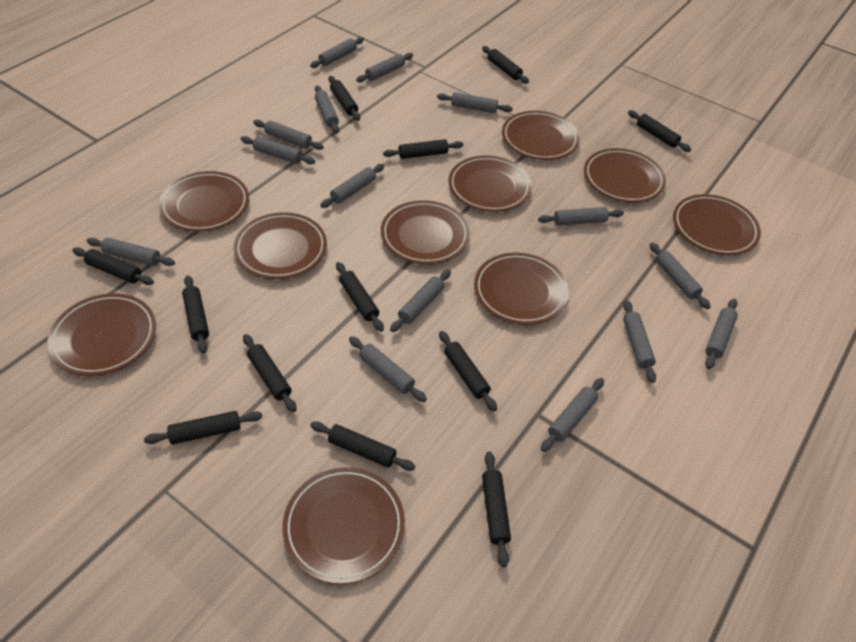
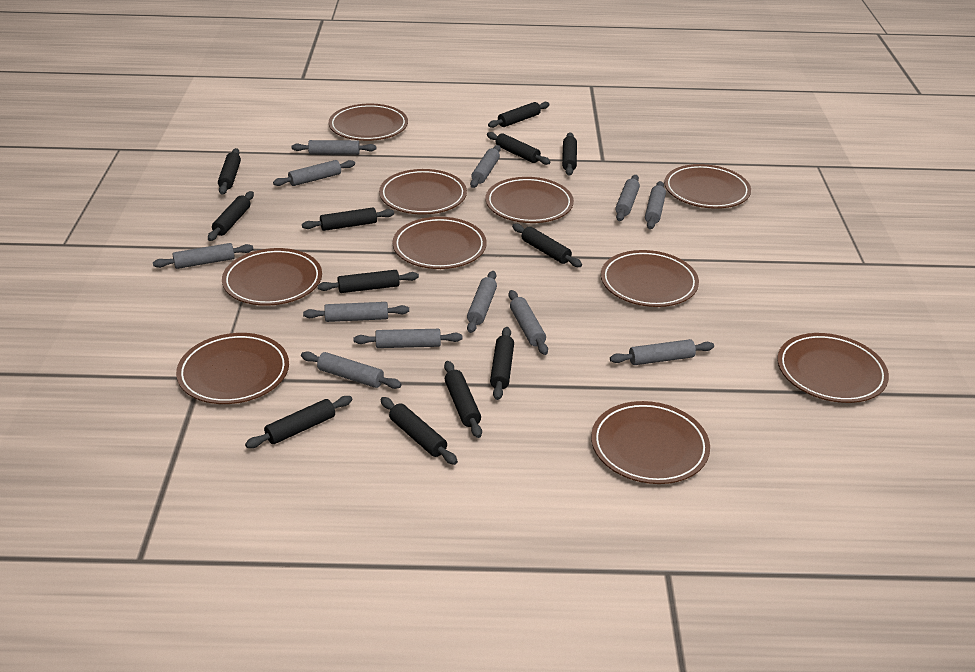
grey rolling pin: [87,237,175,266] [241,136,315,164] [253,120,324,150] [310,37,364,68] [315,85,339,133] [320,164,384,208] [349,336,427,402] [356,53,413,83] [390,269,451,332] [437,92,513,113] [538,207,624,226] [541,378,604,452] [623,300,656,383] [650,243,711,309] [705,299,738,369] = 15 -> [153,243,253,269] [273,160,355,186] [292,140,376,155] [301,352,402,389] [303,302,409,322] [353,329,462,348] [467,271,497,333] [470,145,501,188] [509,290,548,355] [610,339,714,365] [615,175,640,221] [645,181,666,229] = 12

